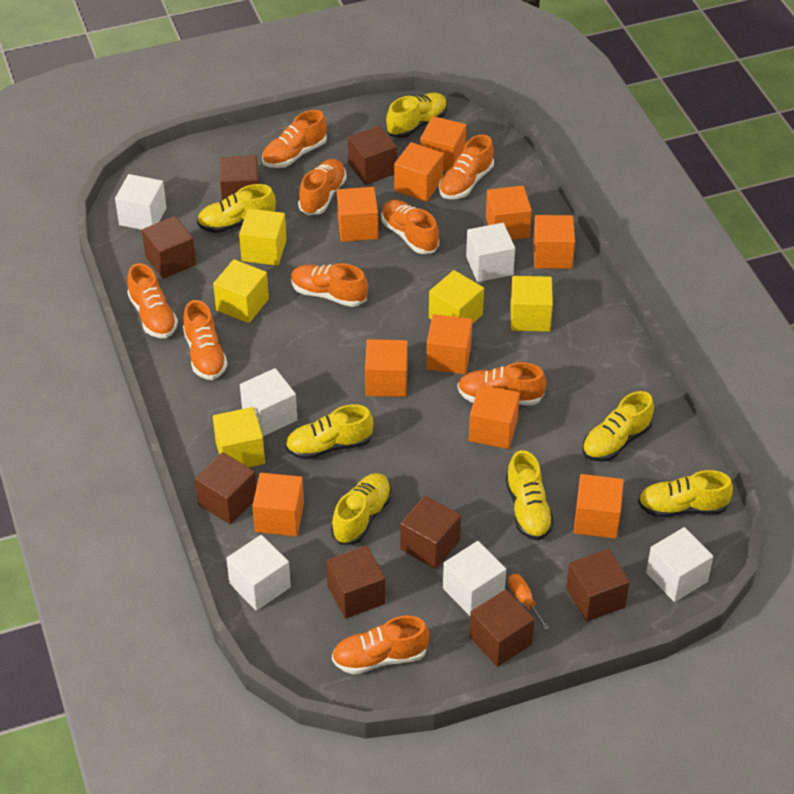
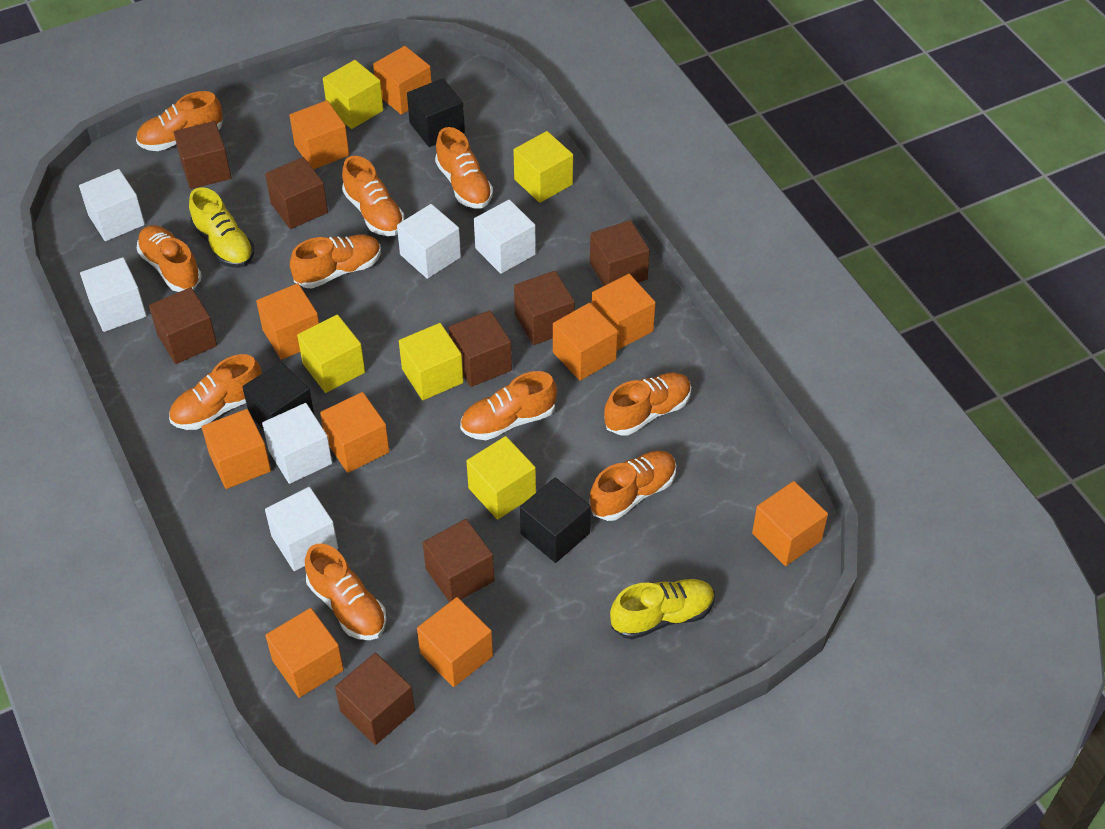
black cube: none = 0 -> [242,362,314,428] [407,78,465,147] [520,478,591,563] = 3
orange screwdriver: [508,574,549,630] = 1 -> none = 0
orange shoe: [127,263,178,338] [183,300,227,380] [262,110,327,168] [291,263,368,307] [298,159,347,215] [332,616,429,674] [381,200,439,254] [439,135,494,199] [457,362,546,405] = 9 -> [136,91,223,151] [137,225,202,292] [169,354,262,430] [290,235,381,288] [305,543,387,640] [342,156,404,236] [435,127,493,209] [460,371,557,440] [589,451,676,521] [604,373,692,435] = 10
yellow shoe: [197,184,276,233] [285,404,373,460] [331,473,391,545] [386,93,447,138] [506,450,554,540] [582,391,654,462] [638,470,733,518] = 7 -> [189,187,254,268] [610,579,715,639] = 2

